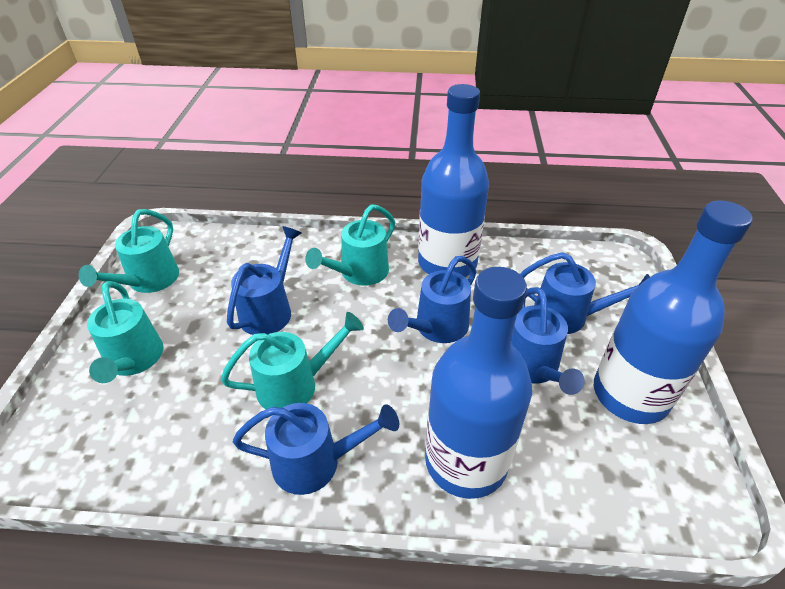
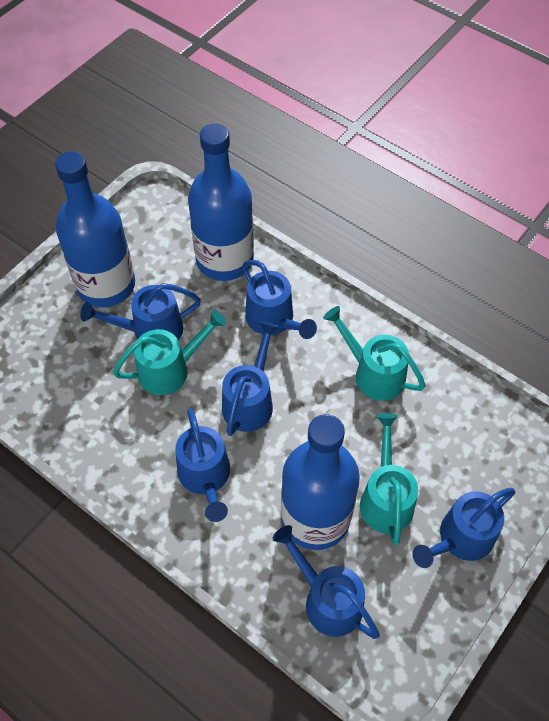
blue watering can: [227,226,301,335] [233,403,399,495] [388,256,477,343] [511,287,585,395] [520,252,650,334] = 5 -> [80,283,201,340] [175,409,230,522] [222,321,280,436] [242,260,317,339] [272,525,380,639] [412,488,515,568] = 6
turquoise watering can: [79,209,179,293] [87,281,164,383] [221,312,364,409] [305,204,395,286] = 4 -> [113,310,226,395] [323,306,426,401] [360,413,418,545] = 3

